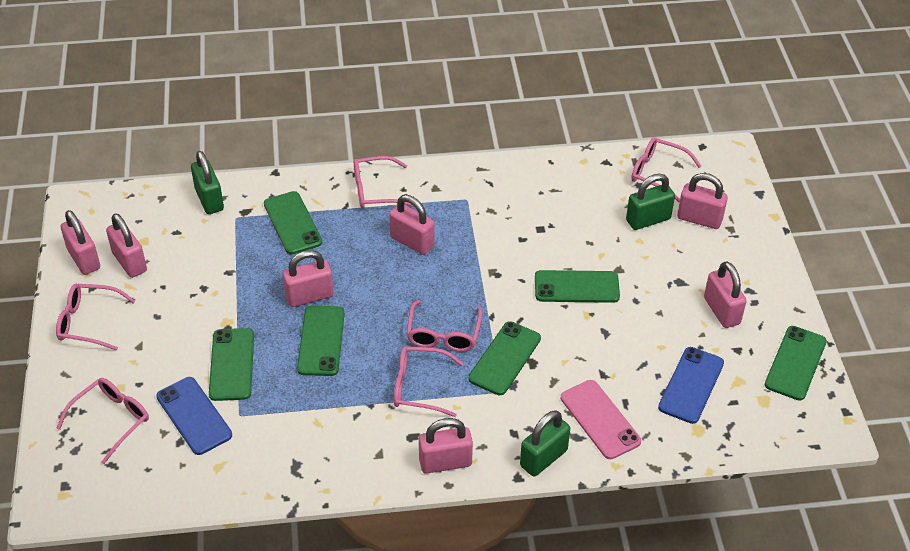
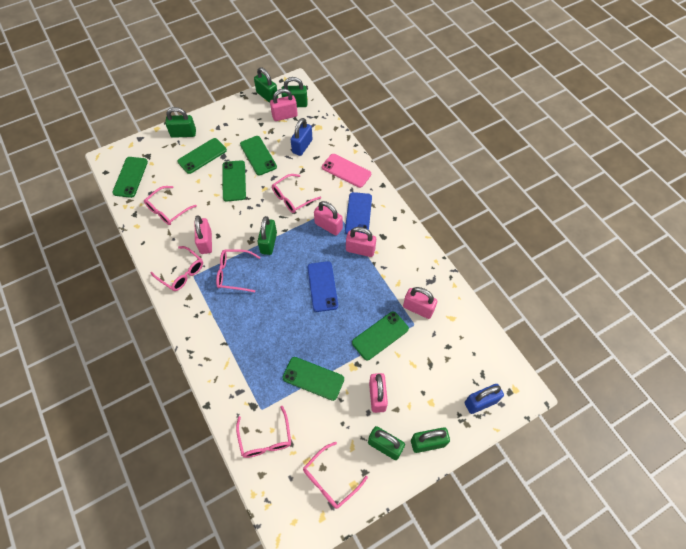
blue padlock: none = 0 -> [291,118,313,156] [465,384,504,414] = 2
green padlock: [191,151,224,214] [520,410,570,477] [626,174,675,230] = 3 -> [165,107,196,138] [254,67,278,103] [257,216,277,255] [281,77,307,107] [368,426,405,460] [411,427,450,453] = 6
pink padlock: [61,210,100,275] [106,213,147,278] [283,250,334,307] [389,195,435,255] [419,418,473,474] [677,173,728,229] [704,261,747,328] = 7 -> [195,215,212,254] [270,89,298,121] [314,201,343,235] [346,227,376,257] [369,373,388,413] [403,287,437,319] = 6

